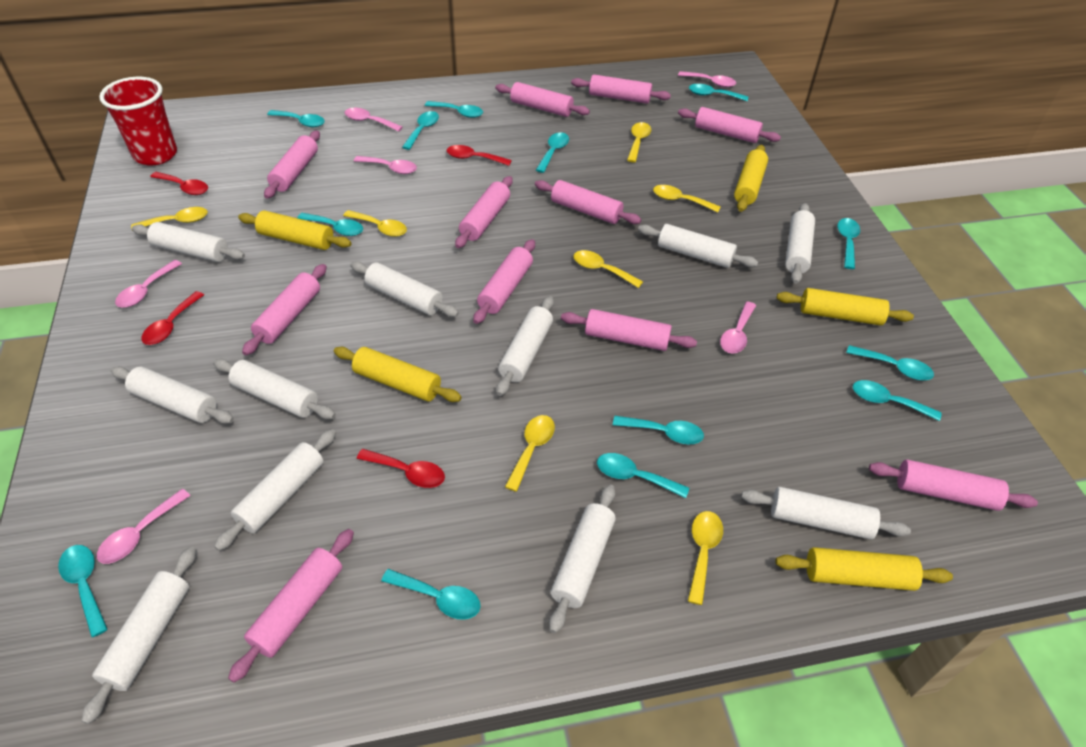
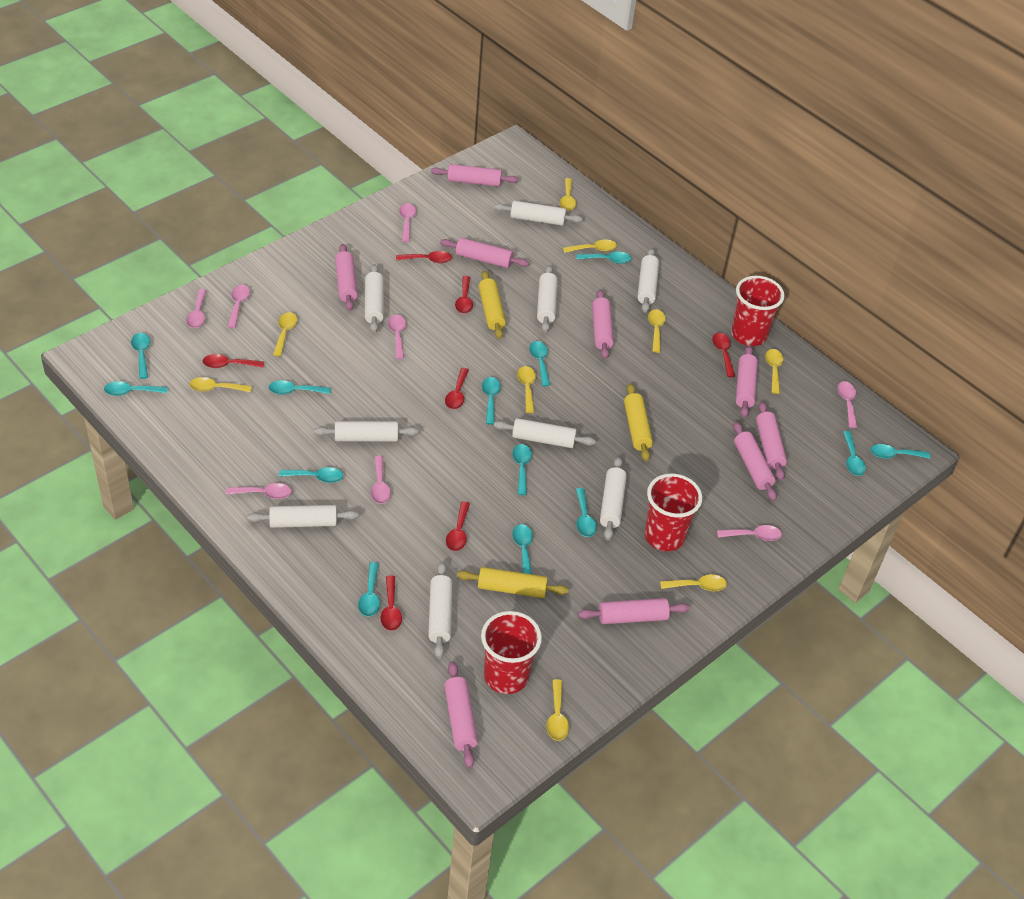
pink rolling pin: [228,529,354,683] [242,264,327,355] [264,130,320,199] [455,176,513,248] [473,239,535,324] [495,82,590,117] [535,180,641,224] [561,309,697,351] [571,75,671,104] [678,107,781,143] [869,460,1038,511] = 11 -> [335,244,358,311] [431,164,518,187] [440,238,529,268] [444,661,478,768] [578,598,690,624] [592,289,614,359] [733,422,777,501] [736,346,758,418] [756,402,787,481] = 9
pink spoon: [97,489,191,564] [115,260,182,308] [345,108,403,132] [354,156,417,174] [678,71,736,88] [720,302,756,354] = 6 -> [186,289,207,328] [226,483,292,499] [228,285,250,328] [371,456,391,504] [388,315,406,359] [399,203,416,242] [717,525,782,541] [837,381,857,428] = 8
red cup: [99,77,177,166] = 1 -> [481,611,542,694] [644,473,702,551] [731,276,785,346] = 3
red spoon: [141,291,204,345] [150,172,208,195] [357,449,445,488] [447,145,512,166] = 4 -> [203,354,264,368] [380,575,402,631] [396,251,452,263] [445,368,469,409] [446,502,470,551] [455,276,473,314] [712,333,735,377] = 7
white rolling pin: [81,547,196,724] [111,366,234,424] [132,222,245,262] [213,359,336,419] [214,429,336,551] [350,261,459,317] [496,296,554,396] [549,485,616,633] [638,224,758,268] [741,487,911,540] [785,203,815,284] = 11 -> [248,505,358,528] [314,421,419,442] [365,264,384,333] [428,562,452,659] [494,201,583,226] [494,418,595,448] [537,265,557,332] [600,457,627,540] [637,248,659,313] = 9
yellow rolling pin: [238,210,351,250] [334,347,462,402] [734,145,768,212] [775,547,953,591] [777,288,914,325] = 5 -> [457,567,569,598] [479,271,506,339] [624,383,653,462] = 3
yellow spoon: [131,207,208,231] [343,210,407,237] [505,415,555,492] [574,250,643,288] [627,122,651,162] [653,185,721,212] [688,511,723,605] = 7 -> [189,377,252,392] [273,312,297,357] [517,366,536,413] [546,679,569,741] [560,178,576,211] [563,239,617,253] [648,309,666,353] [660,574,727,591] [765,349,783,394] = 9

